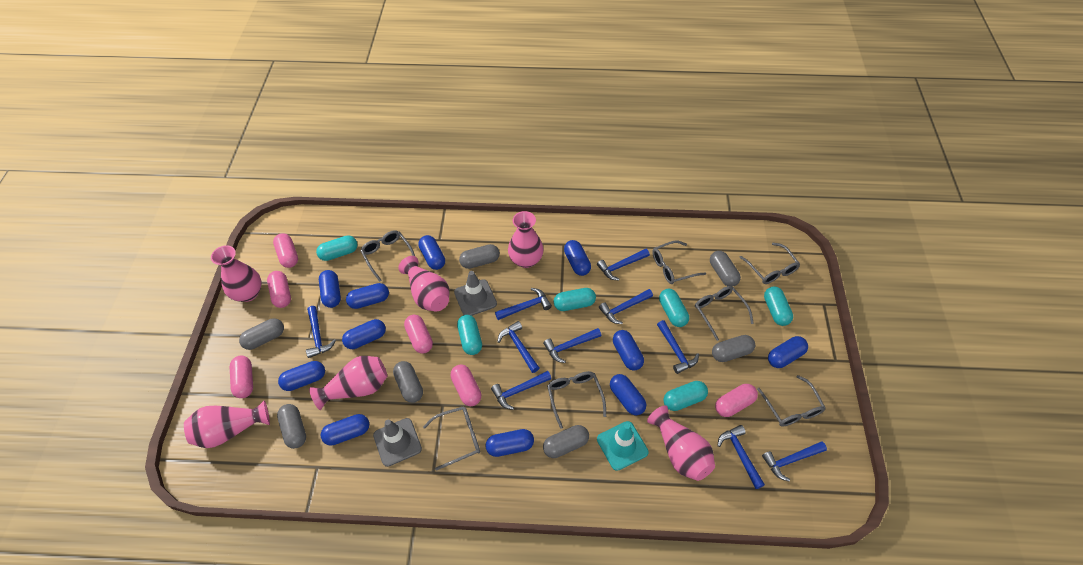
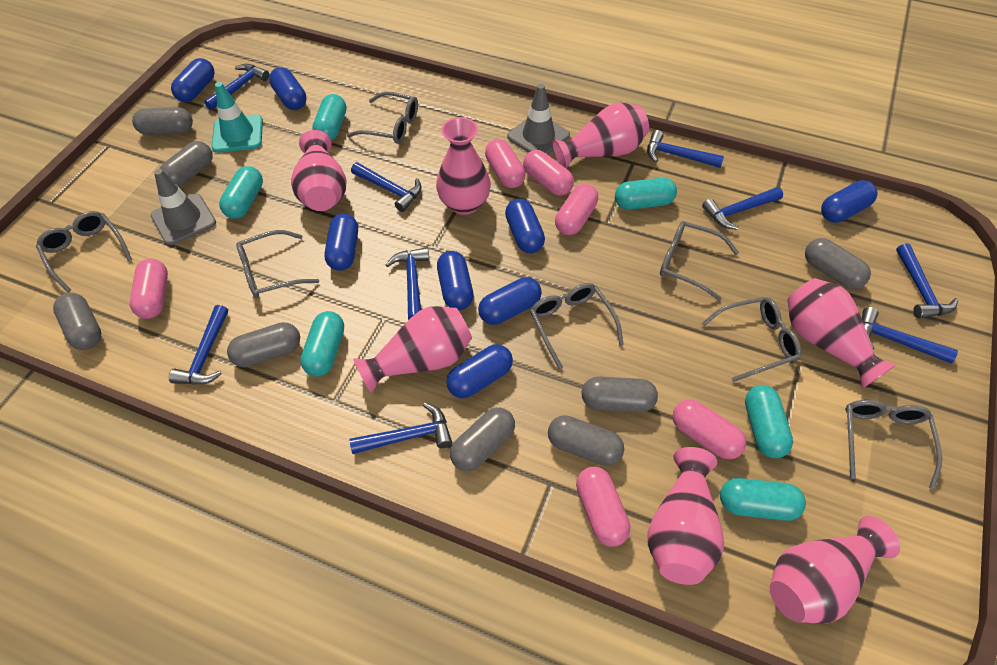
blue capsule: [278,361,325,391] [319,270,341,308] [321,414,369,446] [342,319,386,349] [346,283,389,309] [418,235,445,270] [486,429,534,457] [564,240,591,276] [610,374,646,415] [613,330,644,370] [768,336,808,368] = 11 -> [171,58,215,102] [269,67,307,110] [324,214,358,271] [437,251,474,310] [446,344,513,398] [478,277,542,325] [505,199,545,253] [821,180,877,223] = 8
blue hammer: [306,306,336,358] [491,371,551,410] [495,288,552,320] [497,321,539,373] [543,328,601,363] [597,249,650,280] [599,289,653,324] [657,320,699,374] [717,425,765,489] [762,441,827,482] = 10 -> [169,305,228,385] [204,64,270,111] [349,403,452,454] [351,162,422,212] [386,247,429,320] [647,130,724,168] [702,187,783,230] [862,307,958,363] [896,243,958,319] = 9
grey capsule: [239,318,284,350] [277,404,306,449] [393,361,423,403] [459,244,500,269] [543,425,589,458] [710,251,741,287] [712,335,755,362] = 7 -> [53,293,101,350] [132,107,193,135] [159,141,213,187] [227,322,300,367] [450,407,515,471] [548,415,624,466] [581,377,658,412] [805,238,871,289] = 8
pink vase: [184,400,270,448] [211,245,262,302] [309,356,387,410] [398,256,449,312] [508,211,544,268] [647,405,715,481] = 6 -> [291,130,346,211] [353,306,472,393] [436,117,491,215] [552,103,649,168] [648,447,724,585] [770,516,900,624] [787,278,897,389] = 7

